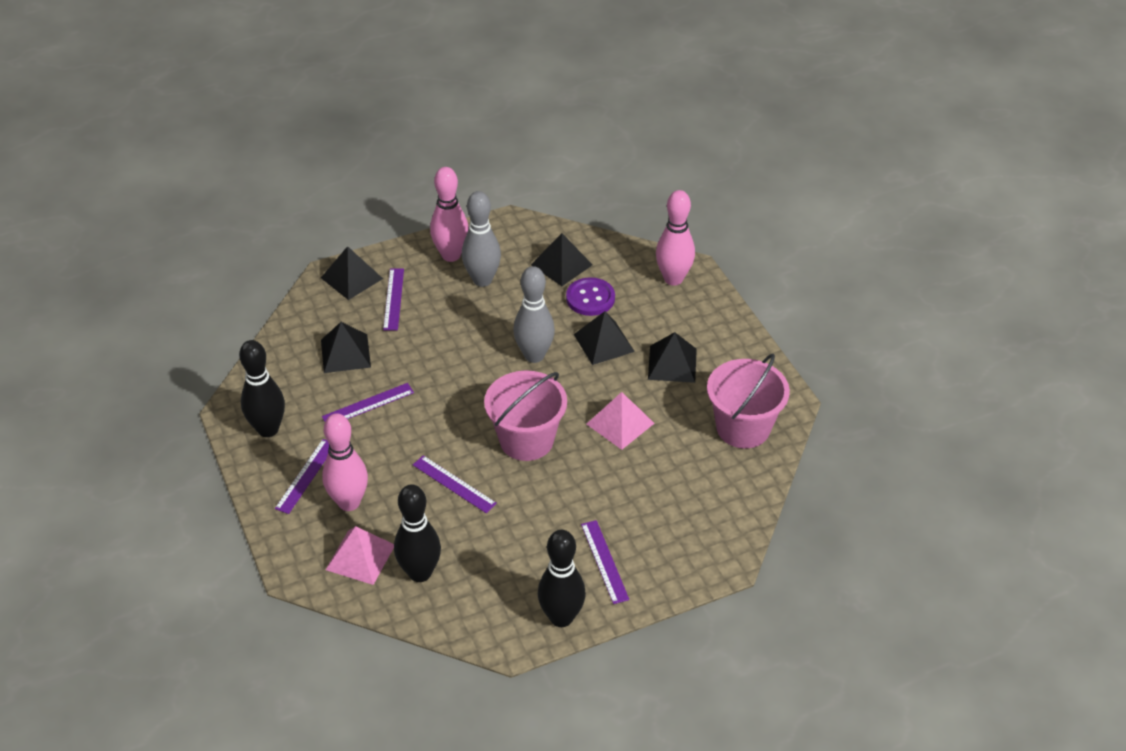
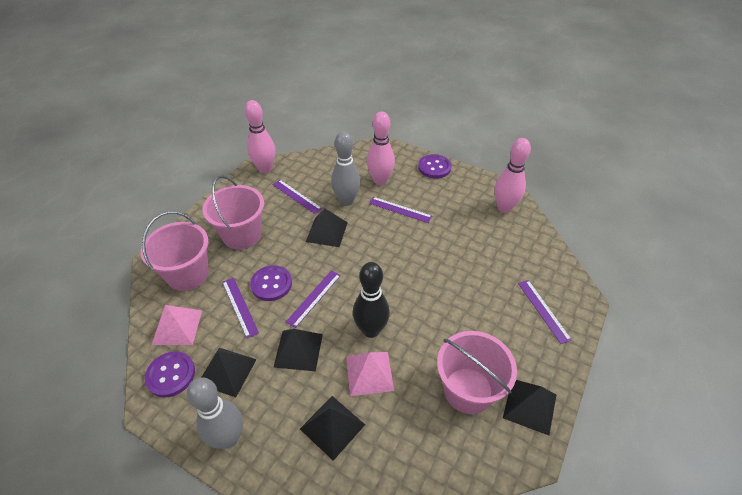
black bowling pin: [239,340,285,437] [394,484,441,582] [538,530,586,627] = 3 -> [353,262,390,338] = 1
pink bucket: [484,371,567,461] [707,354,790,448] = 2 -> [141,211,209,291] [202,176,264,250] [437,331,517,414] = 3
purple button: [566,277,615,316] = 1 -> [145,351,195,398] [250,265,292,301] [418,154,452,179] = 3

